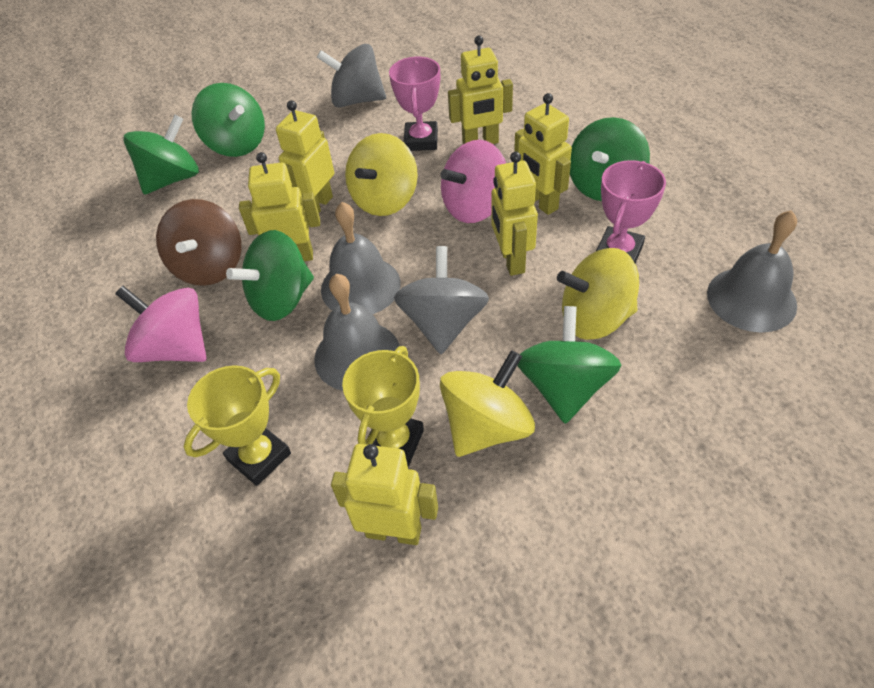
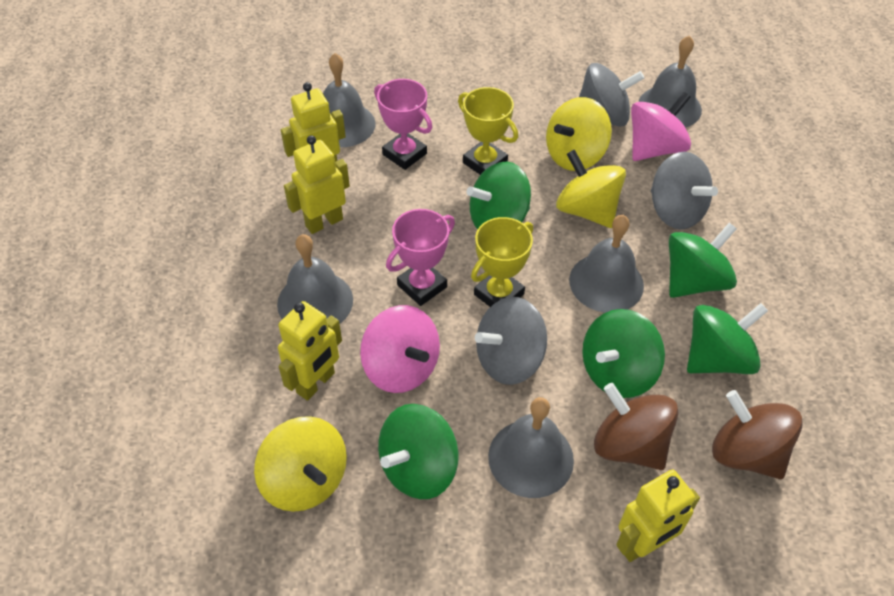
brown spinning top: [156,199,241,286] = 1 -> [594,383,679,470] [712,390,803,479] = 2
grey bell: [314,274,400,391] [321,202,401,314] [707,210,797,332] = 3 -> [277,234,353,324] [323,53,376,147] [488,397,574,498] [569,215,644,313] [639,35,702,128] = 5
grey spinning top: [317,44,386,107] [394,246,489,354] = 2 -> [475,297,547,385] [579,63,644,127] [651,152,718,230] = 3
yellow robot: [239,152,320,261] [276,100,334,213] [331,444,438,545] [448,36,513,144] [491,152,538,276] [514,93,572,215] = 6 -> [278,301,342,401] [281,82,346,162] [284,135,350,234] [616,470,700,562] = 4

